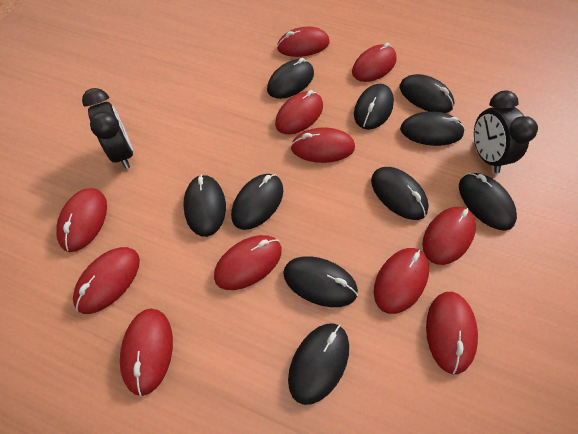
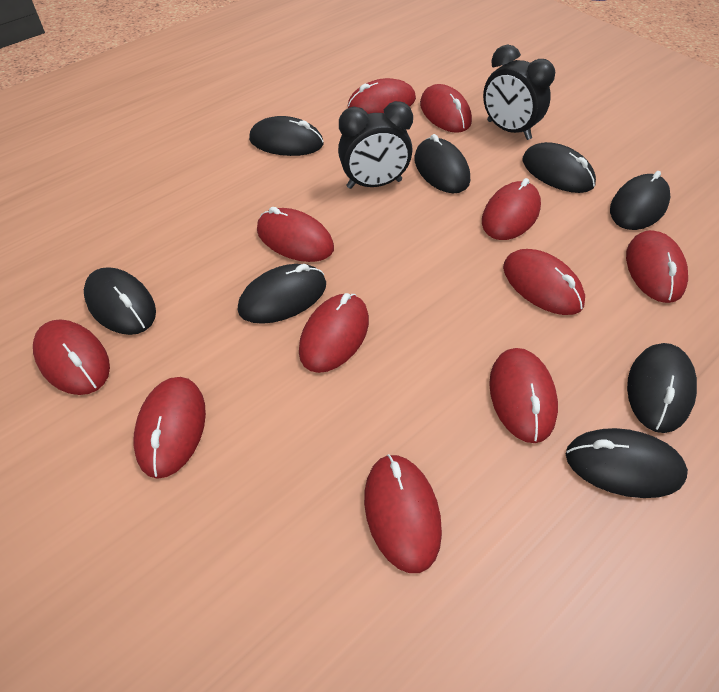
black mouse: [183,174,226,237] [231,174,283,230] [267,58,314,99] [283,256,358,307] [288,323,349,405] [354,84,394,130] [371,167,429,220] [400,74,454,113] [400,111,465,146] [459,173,517,231] = 10 -> [84,267,156,335] [238,264,326,324] [249,116,324,156] [414,134,470,193] [523,142,596,193] [566,428,688,498] [610,171,671,230] [627,343,697,433] = 8

